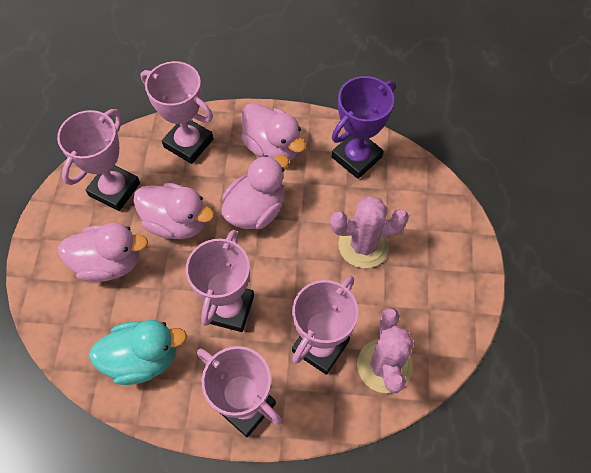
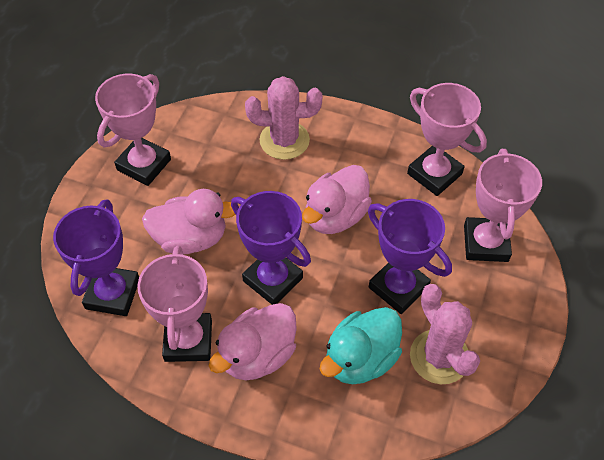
pink duck: [58,223,148,282] [133,183,214,239] [221,155,289,229] [241,103,306,161] = 4 -> [142,189,236,255] [209,303,297,380] [302,165,372,234] = 3
pink trophy: [57,109,140,211] [141,61,213,164] [186,230,254,332] [197,346,282,437] [292,276,358,375] = 5 -> [95,74,171,186] [138,245,212,362] [407,83,487,196] [464,149,542,262] = 4
purple trophy: [332,76,395,179] = 1 -> [53,199,139,316] [231,191,311,305] [368,199,452,314] = 3

